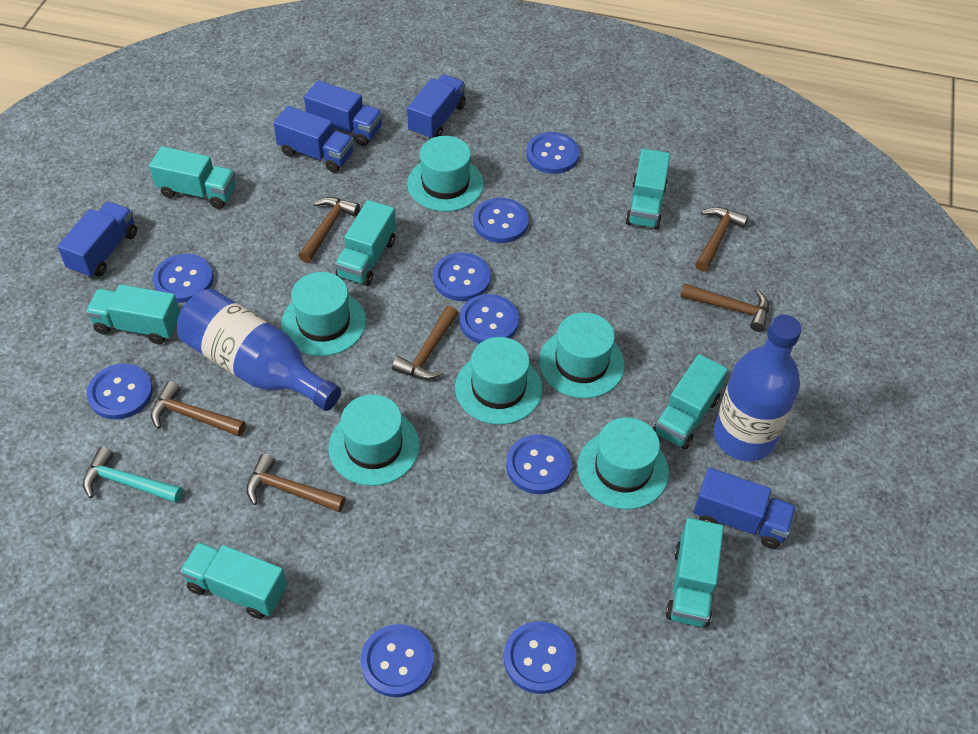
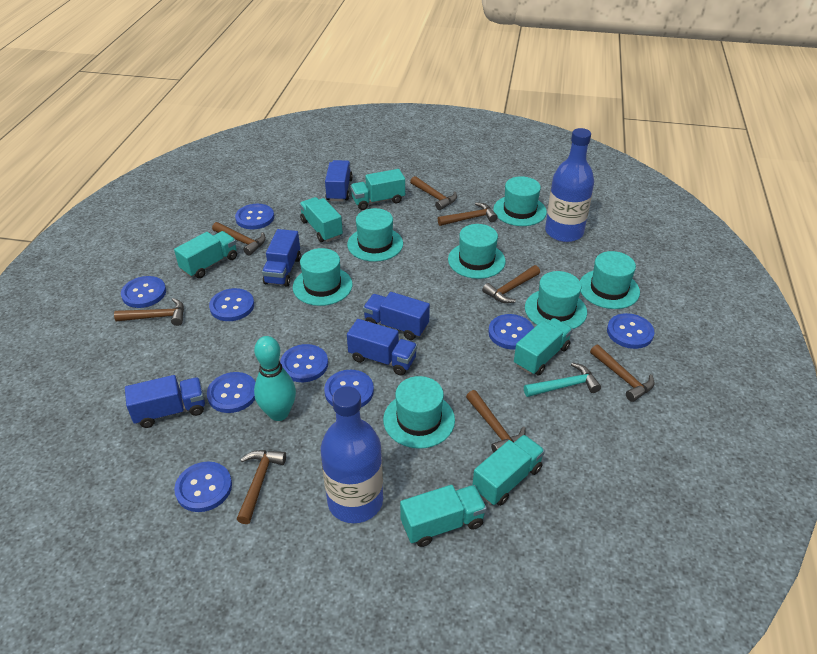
brown hammer: [151,381,246,437] [246,454,345,512] [298,197,360,263] [392,306,458,380] [681,284,769,332] [695,207,749,272] = 6 -> [114,298,184,326] [212,222,266,256] [237,450,286,524] [410,176,457,210] [438,202,498,226] [466,390,526,453] [482,265,540,303] [590,345,655,402] = 8
turquoise bowling pin: none = 0 -> [254,336,296,421] = 1
turquoise hat: [281,272,366,356] [328,394,420,486] [407,136,484,212] [455,337,542,425] [539,312,625,398] [577,417,669,510] = 6 -> [293,248,352,306] [347,208,403,262] [383,376,455,449] [448,224,506,279] [493,176,547,226] [525,271,587,329] [580,251,640,309] = 7
turquoise truck: [86,284,180,344] [149,146,236,209] [180,542,287,619] [335,200,396,286] [626,149,670,230] [653,354,728,450] [666,518,724,627] = 7 -> [174,231,237,278] [299,197,343,242] [350,169,405,210] [400,485,487,547] [473,435,545,506] [514,318,573,376] = 6

